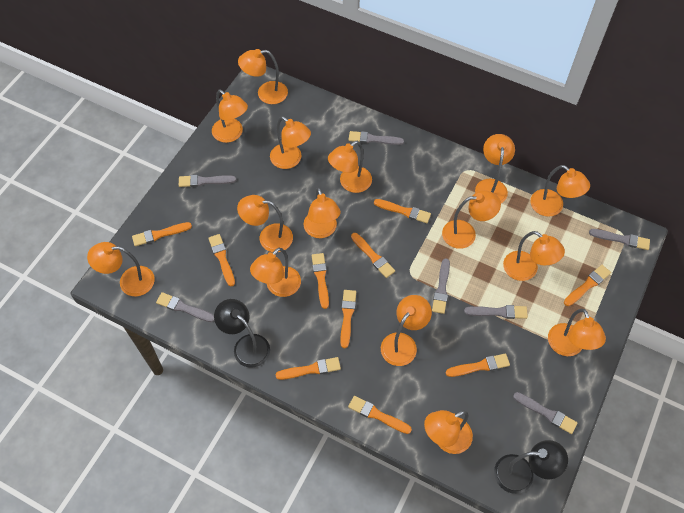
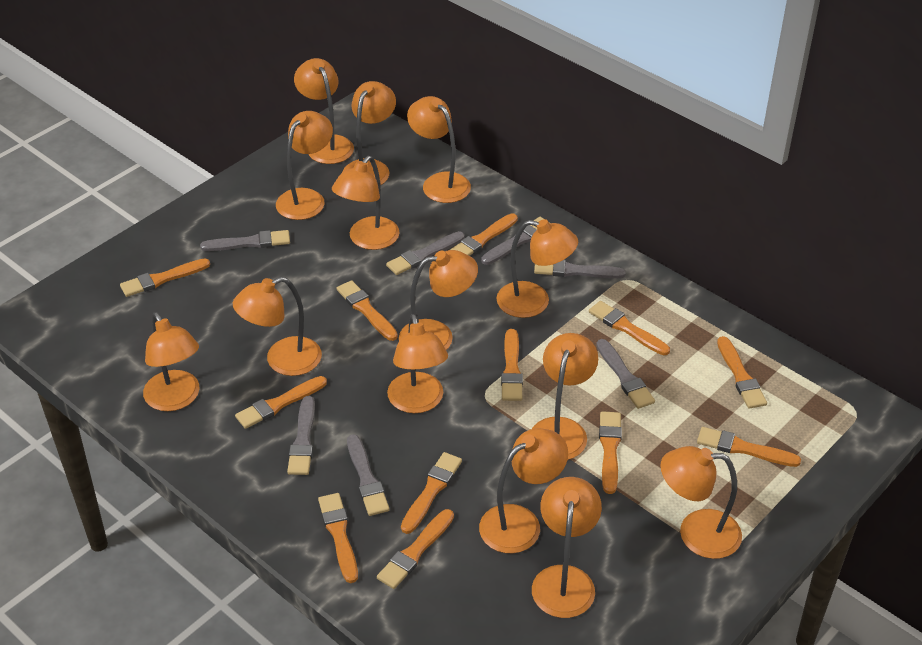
black lamp: [214,299,270,368] [494,440,568,494] = 2 -> none = 0
orange brush: [132,222,192,246] [208,234,235,286] [275,357,341,380] [312,253,329,309] [340,290,356,348] [348,396,412,434] [351,233,395,278] [374,199,431,223] [446,354,510,377] [564,265,611,306] = 10 -> [120,258,210,297] [235,376,327,429] [318,493,358,583] [337,280,398,341] [377,509,454,589] [401,452,462,534] [450,213,518,256] [501,329,523,401] [589,301,670,355] [599,411,622,494] [697,427,801,467] [717,336,767,409] = 12
orange lamp: [87,242,155,296] [212,89,248,143] [237,195,293,252] [238,49,288,104] [250,248,301,297] [270,116,311,169] [304,187,341,238] [328,141,372,193] [381,295,432,366] [424,410,473,454] [442,190,501,249] [475,134,515,203] [503,231,565,281] [530,165,590,217] [548,309,606,356] = 15 -> [143,312,199,411] [233,277,322,376] [276,111,333,220] [294,58,354,164] [332,156,400,250] [342,81,396,185] [387,314,448,413] [399,250,478,350] [407,96,471,203] [479,428,568,553] [496,219,578,318] [532,333,598,460] [532,477,602,618] [660,446,742,559] = 14

